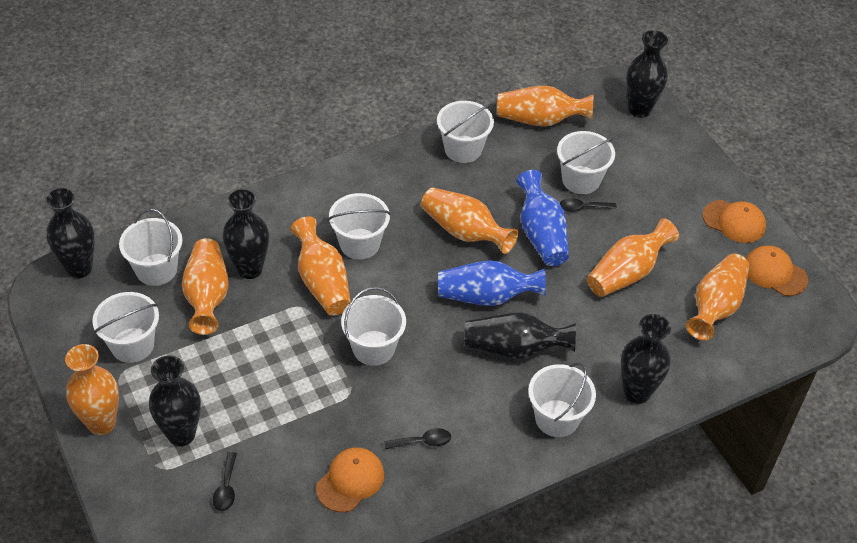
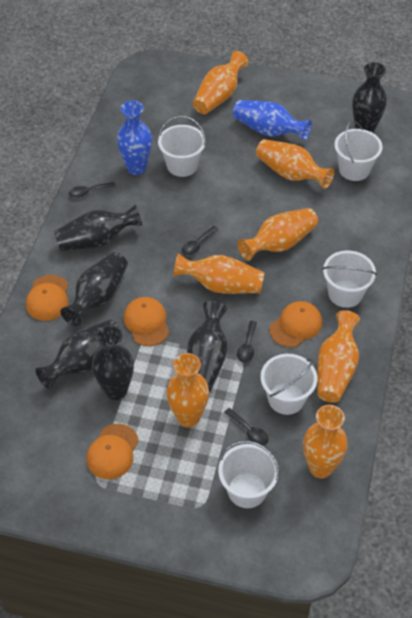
black spoon: [213,452,237,511] [384,428,451,449] [559,198,617,212] = 3 -> [69,182,116,198] [182,226,218,255] [224,408,269,446] [237,321,257,363] = 4
orange cap: [316,447,384,512] [703,200,766,243] [746,246,808,296] = 3 -> [26,275,68,321] [86,424,139,479] [124,297,169,346] [269,301,322,348] = 4
white bucket: [92,292,159,363] [119,209,183,286] [328,193,391,260] [341,287,406,366] [437,101,494,163] [528,362,596,437] [557,131,615,194] = 7 -> [158,116,206,177] [218,441,279,508] [261,354,317,415] [322,251,377,308] [334,121,383,181] = 5

